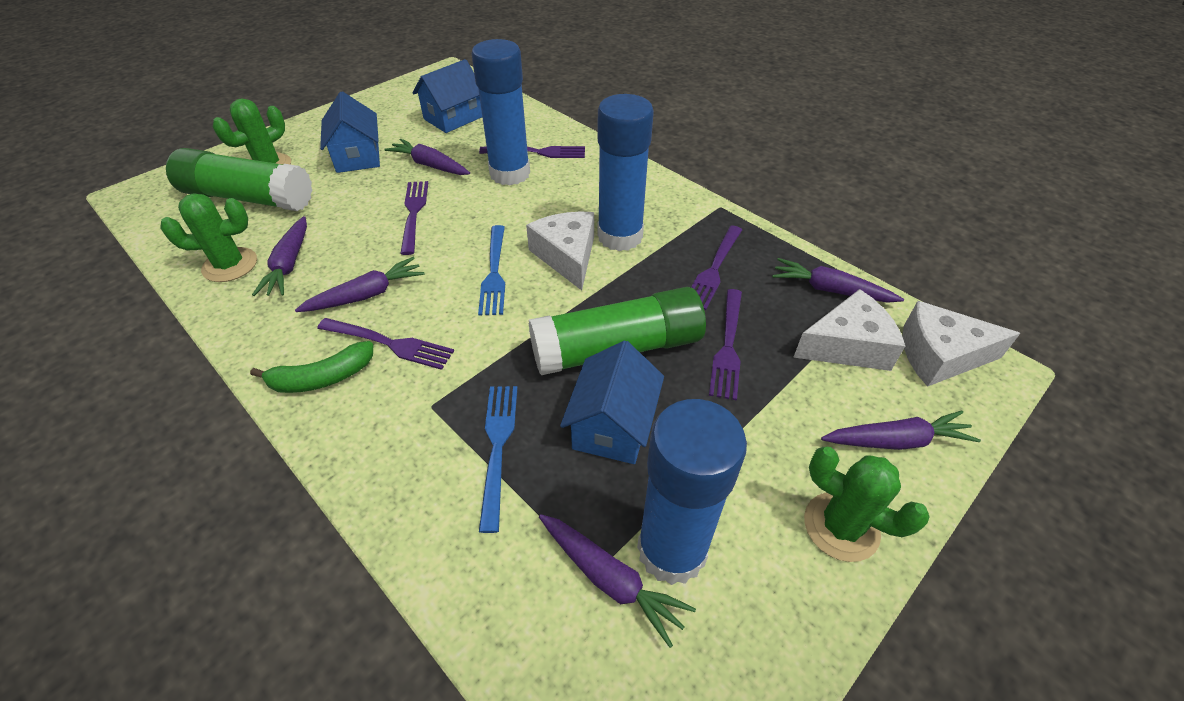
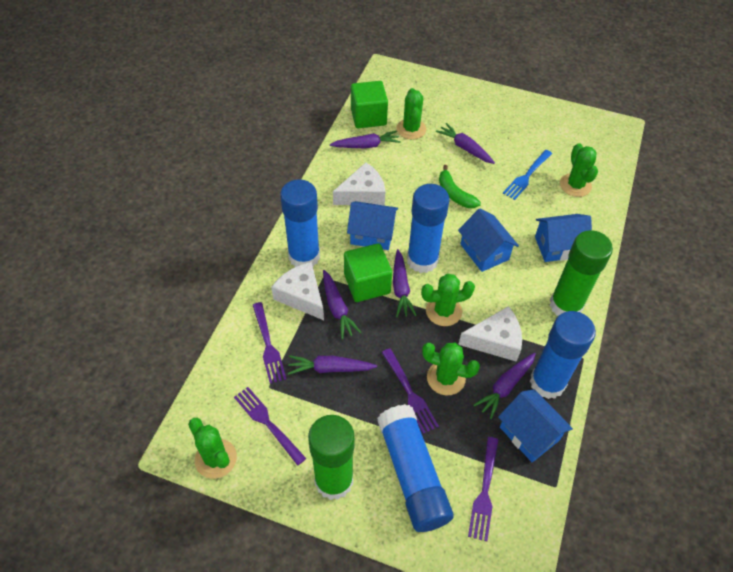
blue fork: [478,225,505,316] [479,386,518,533] = 2 -> [503,150,552,200] = 1
blue glue stick: [471,39,530,185] [597,94,654,251] [637,399,747,585] = 3 -> [280,179,320,267] [377,404,454,532] [407,184,450,273] [530,311,596,399] = 4
blue house: [320,91,380,173] [412,59,482,133] [560,341,664,464] = 3 -> [347,201,398,250] [458,209,519,272] [498,389,573,462] [535,214,592,262] = 4
green cactus: [160,194,257,282] [213,98,291,165] [804,447,930,562] = 3 -> [188,418,237,479] [396,88,426,140] [421,274,475,326] [422,343,480,395] [560,143,598,197] = 5
green cube: none = 0 -> [344,243,392,302] [351,81,388,128] = 2
purple fork: [317,318,454,370] [400,181,428,255] [479,146,585,158] [691,226,742,310] [709,289,742,400] = 5 -> [234,387,306,466] [253,302,286,384] [382,348,439,434] [468,437,498,541] = 4

